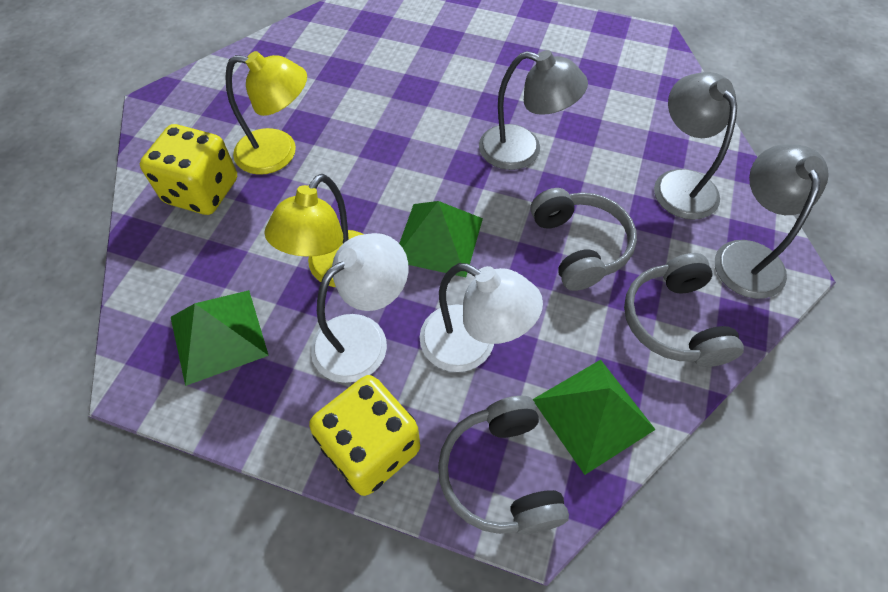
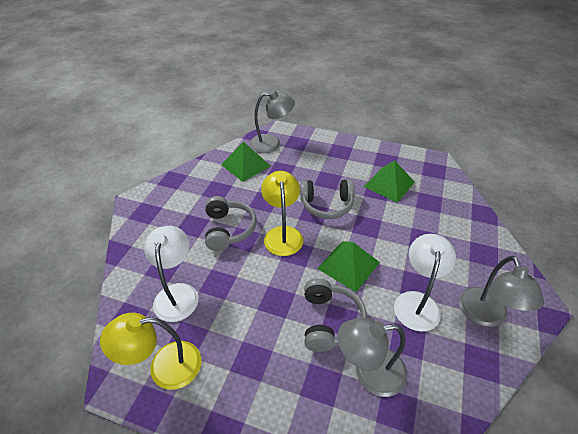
yellow dice: [140,124,237,215] [309,375,420,496] = 2 -> none = 0

